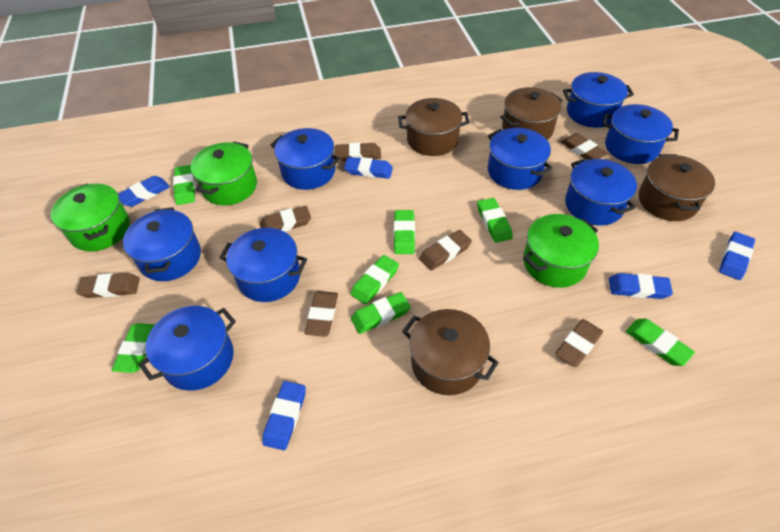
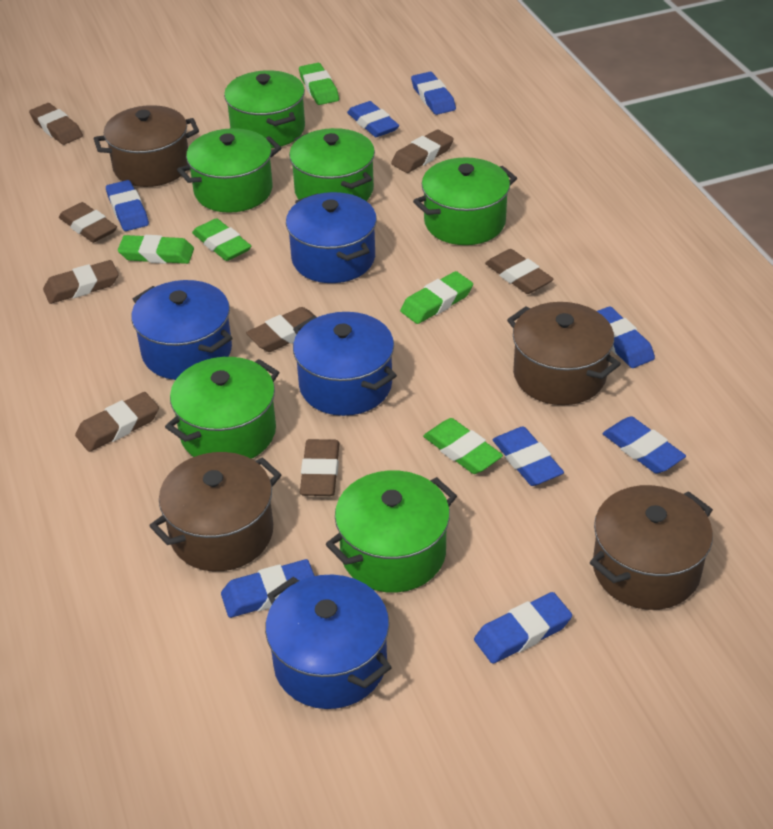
blue eraser: [118,176,170,207] [262,381,306,450] [344,157,393,179] [609,273,673,299] [719,232,755,280] = 5 -> [106,180,149,231] [221,559,314,618] [347,101,399,137] [411,72,456,115] [474,592,572,664] [493,426,564,486] [597,306,655,368] [603,416,686,474] = 8
blue pot: [123,207,201,281] [139,306,236,391] [219,228,307,302] [271,128,340,190] [488,128,552,190] [563,72,634,128] [565,158,637,226] [602,104,679,164] = 8 -> [131,280,233,380] [265,575,392,709] [286,192,377,283] [293,312,397,416] = 4
brown eraser: [76,273,140,298] [260,206,311,232] [305,291,338,337] [335,143,381,161] [419,230,472,271] [555,319,603,367] [561,133,608,160] = 7 -> [29,103,83,145] [43,260,119,304] [59,202,117,243] [75,392,159,452] [246,307,315,352] [300,439,339,496] [391,129,454,173] [485,249,554,294] = 8
green eraser: [112,323,155,373] [173,165,195,205] [351,255,399,304] [351,292,411,334] [394,210,415,254] [477,198,513,243] [626,319,695,366] = 7 -> [118,235,194,264] [192,218,251,261] [299,63,339,105] [400,271,473,324] [423,418,503,474] = 5
green pot: [51,183,130,251] [191,142,257,205] [523,214,599,288] = 3 -> [165,357,279,459] [177,128,281,213] [224,70,305,148] [289,128,375,201] [326,470,457,593] [413,157,517,245] = 6

